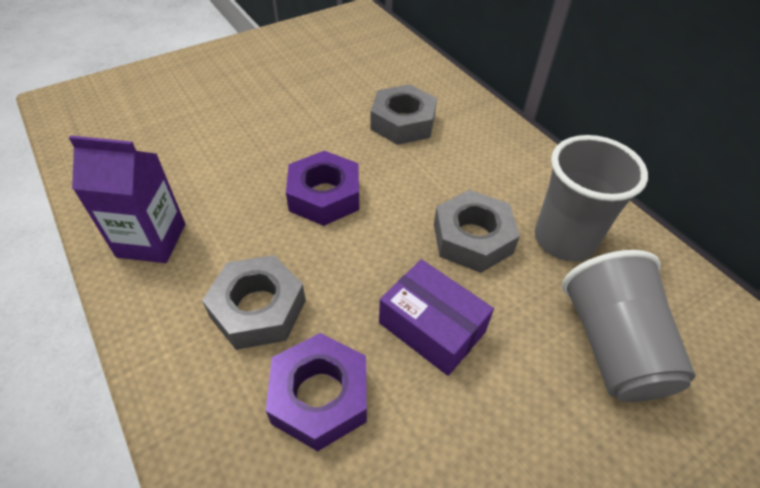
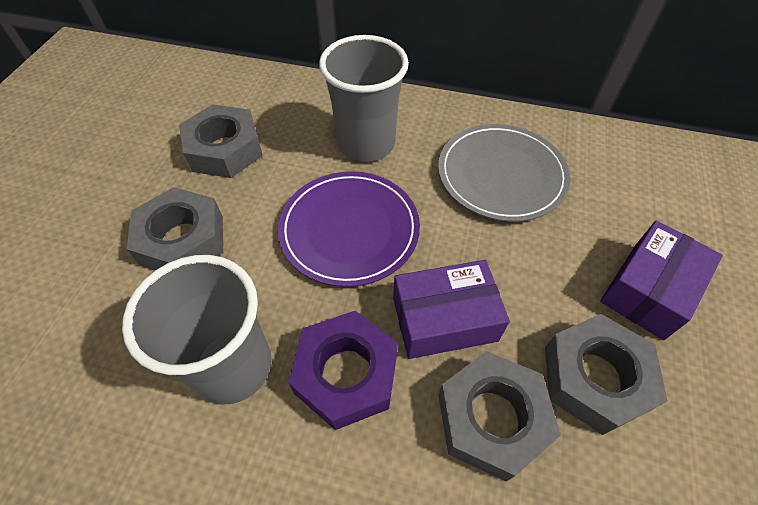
grey nut: [202,255,306,350] [370,84,437,145] [434,190,520,273] = 3 -> [127,187,223,271] [179,104,263,178] [438,351,561,481] [545,314,668,435] = 4
grey plate: none = 0 -> [438,124,570,222] = 1
purple box: [379,259,494,376] = 1 -> [393,260,510,359] [600,220,723,340] = 2
purple carton: [69,136,185,263] = 1 -> none = 0
purple nut: [266,333,367,451] [286,151,359,226] = 2 -> [288,311,398,430] = 1
purple plate: none = 0 -> [278,171,420,287] = 1

